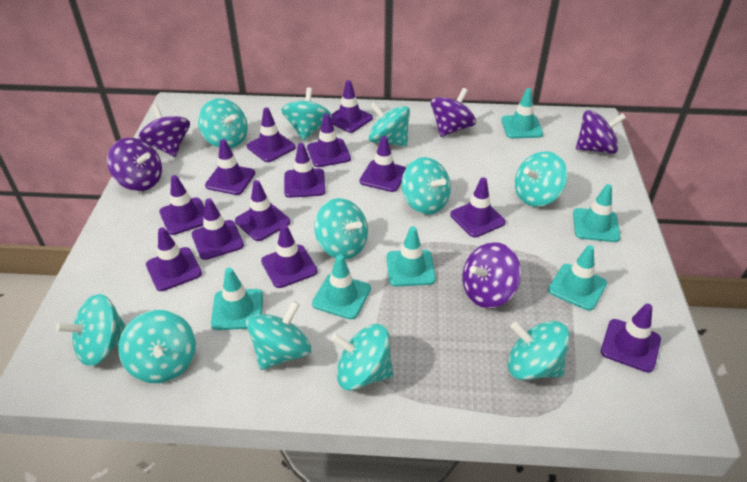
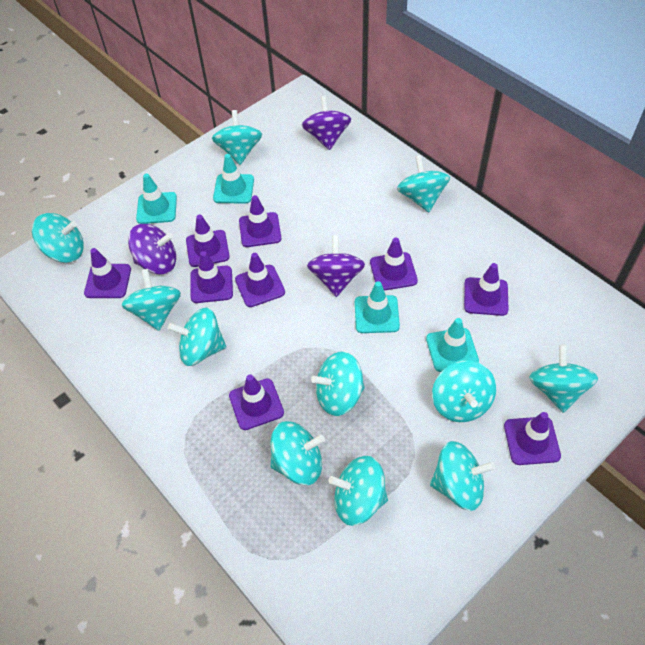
purple spinning top: [107,138,162,191] [138,104,190,157] [431,88,476,137] [462,242,521,308] [576,110,626,154] = 5 -> [128,224,176,275] [302,96,351,150] [307,235,365,297] = 3
purple traffic cone: [146,227,202,291] [159,175,205,235] [192,198,244,260] [205,139,255,195] [235,180,290,241] [247,108,296,162] [261,225,318,288] [284,143,325,198] [307,113,351,167] [331,80,373,133] [359,136,406,192] [450,177,506,237] [601,304,661,373] = 13 -> [84,248,131,298] [186,215,230,267] [191,251,233,303] [229,374,284,430] [235,253,285,307] [239,195,281,247] [370,238,418,291] [464,263,509,316] [504,412,561,465] = 9
turquoise traffic cone: [211,268,263,330] [312,254,371,319] [386,226,436,286] [501,88,543,138] [548,245,607,311] [573,184,621,242] = 6 -> [136,174,177,224] [213,154,254,204] [355,281,400,333] [426,318,479,372] = 4

